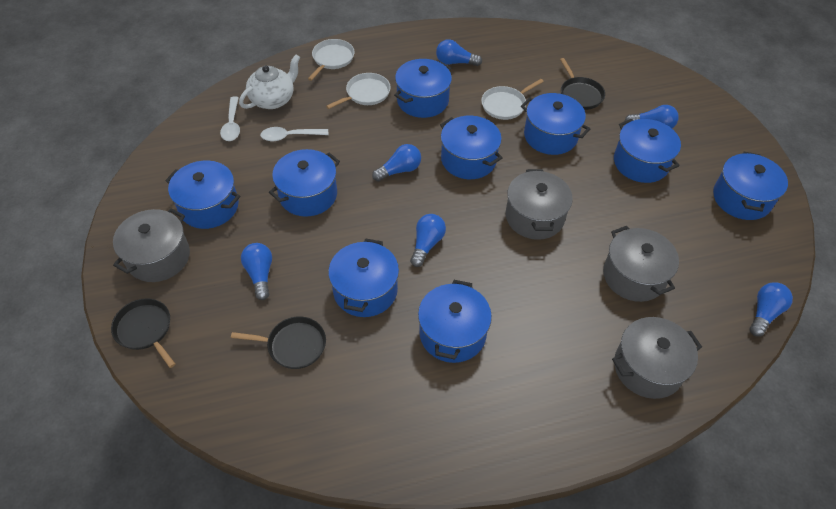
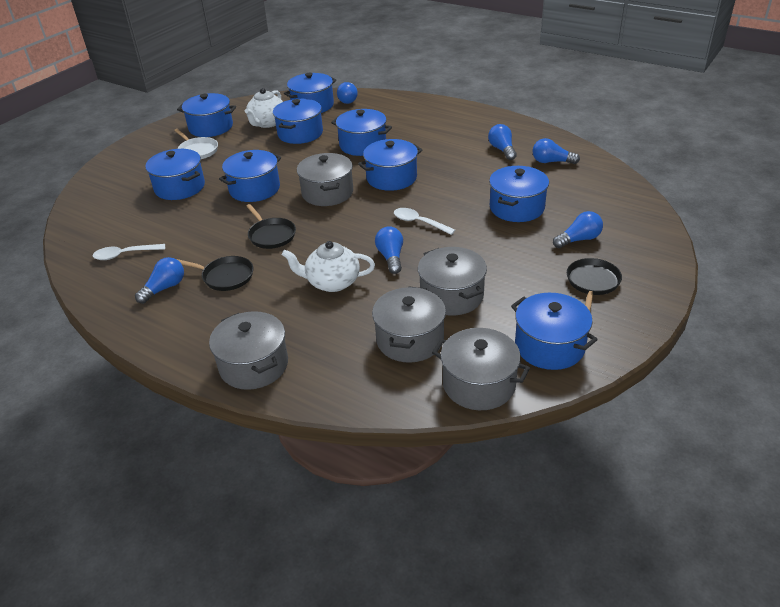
grey pot: [113,208,190,282] [506,169,573,240] [603,226,679,302] [612,317,702,399] = 4 -> [209,311,288,390] [297,153,353,206] [372,287,446,363] [418,247,487,316] [432,328,530,410] = 5
white pan: [308,39,355,81] [326,73,391,109] [481,79,544,120] = 3 -> [174,129,218,159] = 1
white teapot: [239,54,301,109] = 1 -> [245,88,283,128] [282,241,375,292] = 2

